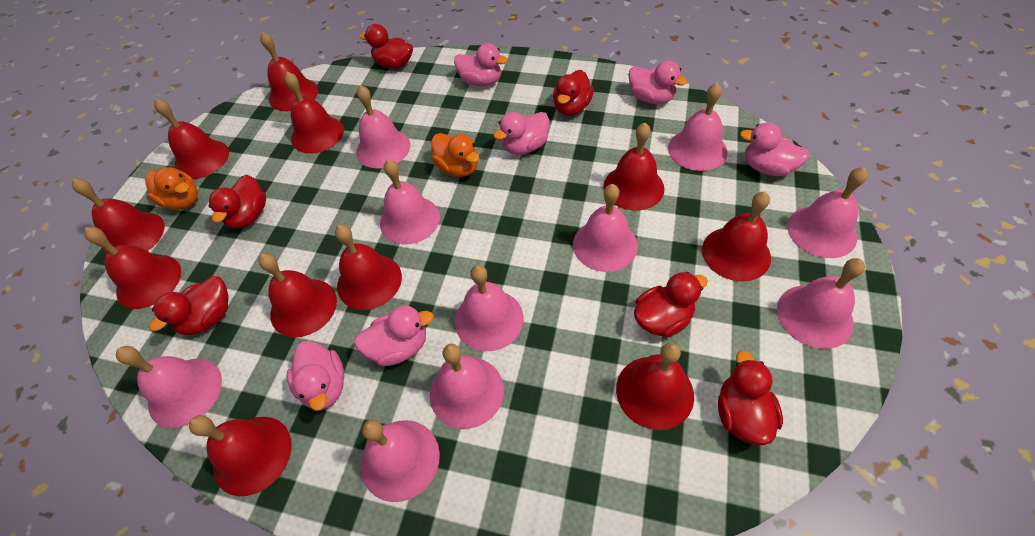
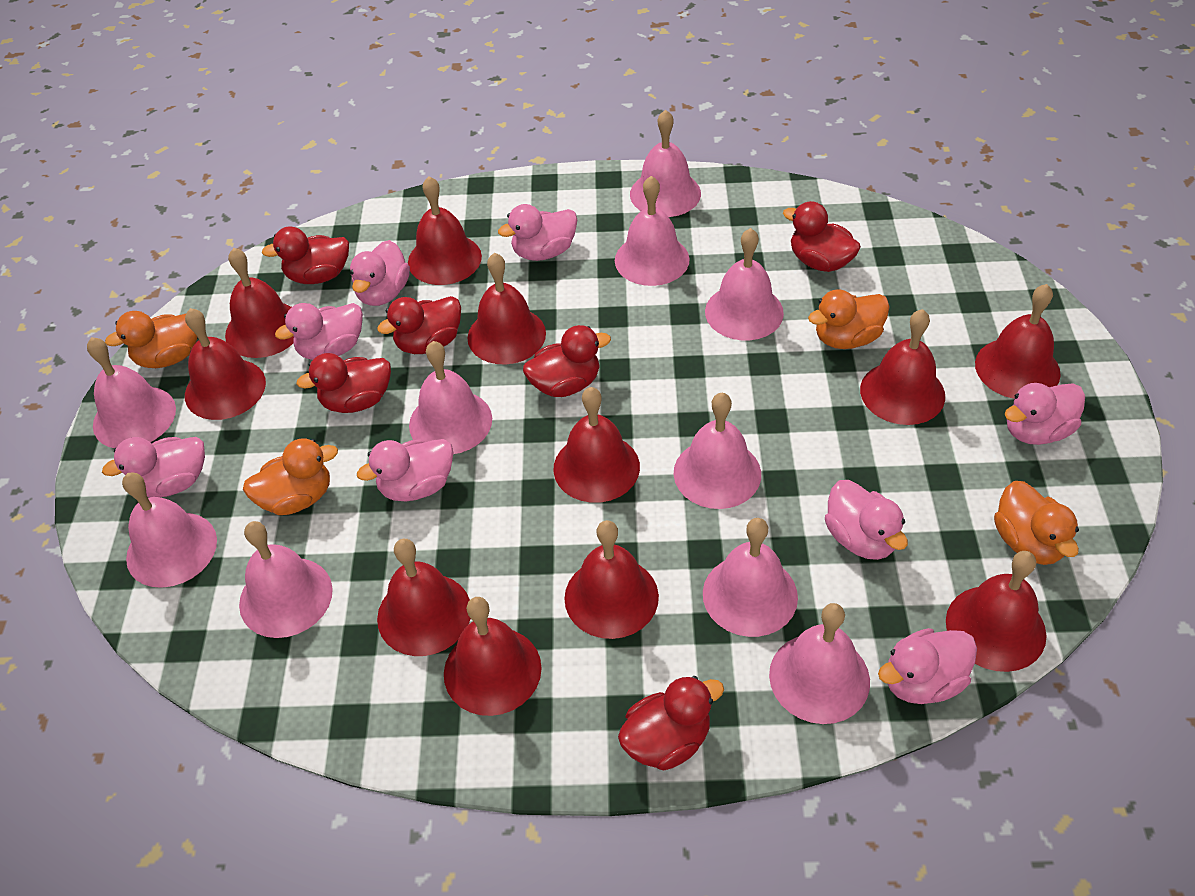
orange duck: [145,167,198,210] [431,133,479,177] = 2 -> [105,311,197,368] [243,438,338,515] [808,289,890,349] [994,481,1079,565] = 4
pink duck: [287,341,344,411] [354,305,434,366] [454,43,508,86] [493,112,549,155] [628,61,688,104] [740,122,810,176] = 6 -> [102,437,205,497] [275,303,363,360] [350,240,410,306] [357,439,453,501] [498,204,577,261] [825,480,908,560] [878,628,977,704] [1005,383,1085,445] = 8

